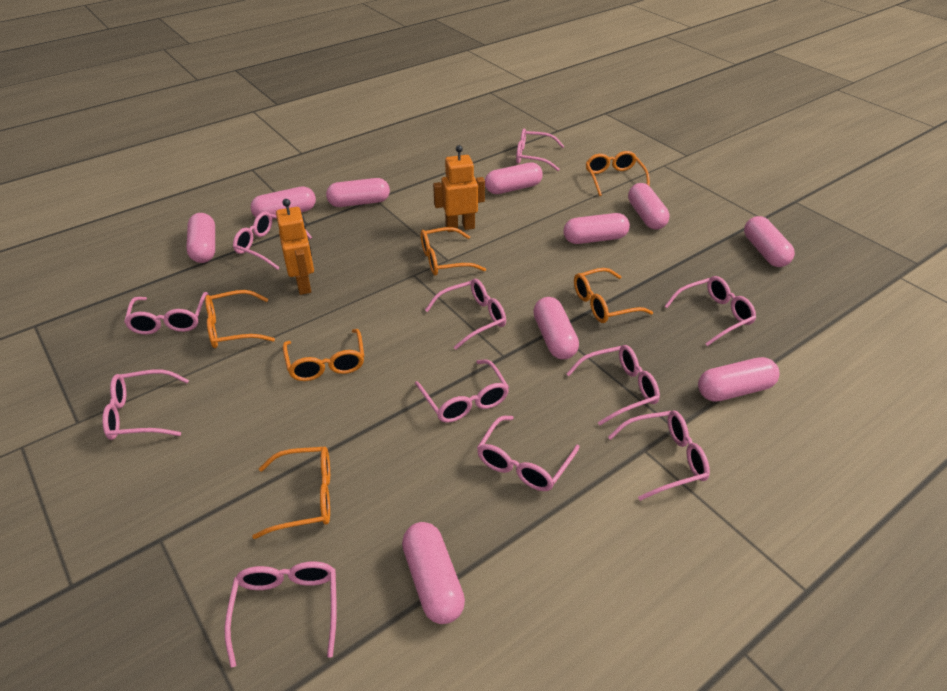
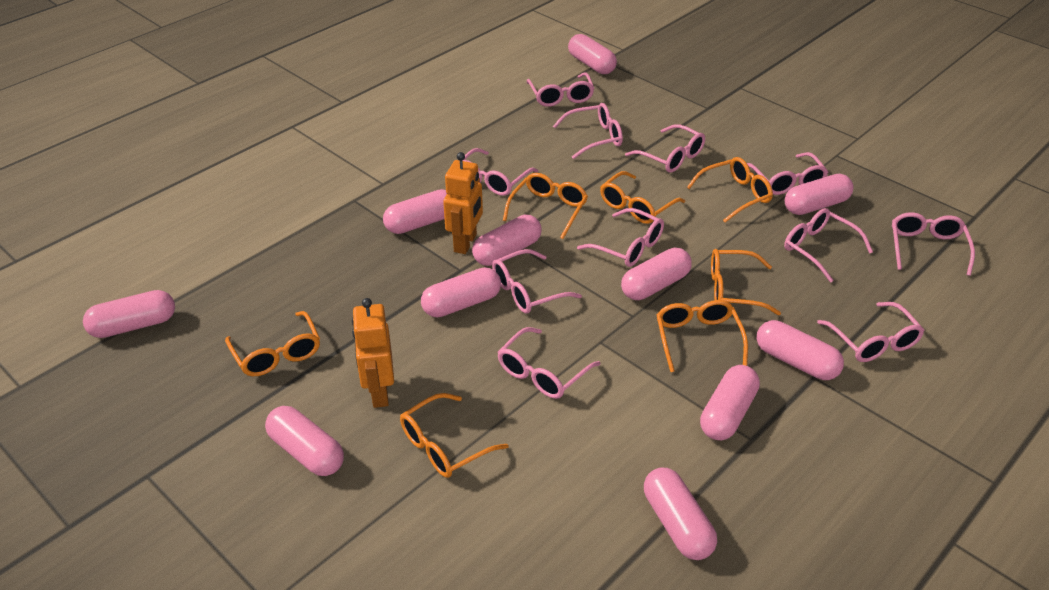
orange glasses: [205,290,275,348] [252,447,330,539] [283,329,364,381] [421,227,486,276] [574,268,653,323] [586,151,650,196] = 6 -> [225,311,320,376] [400,393,509,478] [503,173,588,239] [600,171,685,224] [656,300,748,372] [687,157,773,223] [711,249,781,315] = 7
pink capsule: [186,213,215,263] [251,186,316,219] [326,178,390,207] [402,522,465,624] [485,163,543,194] [533,297,579,359] [563,213,630,244] [628,183,669,230] [698,357,780,402] [744,216,795,267] = 10 -> [83,290,175,338] [265,406,344,476] [383,189,447,234] [421,267,501,318] [472,215,542,266] [568,34,617,74] [621,248,692,300] [644,468,717,560] [700,365,760,440] [757,320,844,380] [785,174,854,215] = 11

